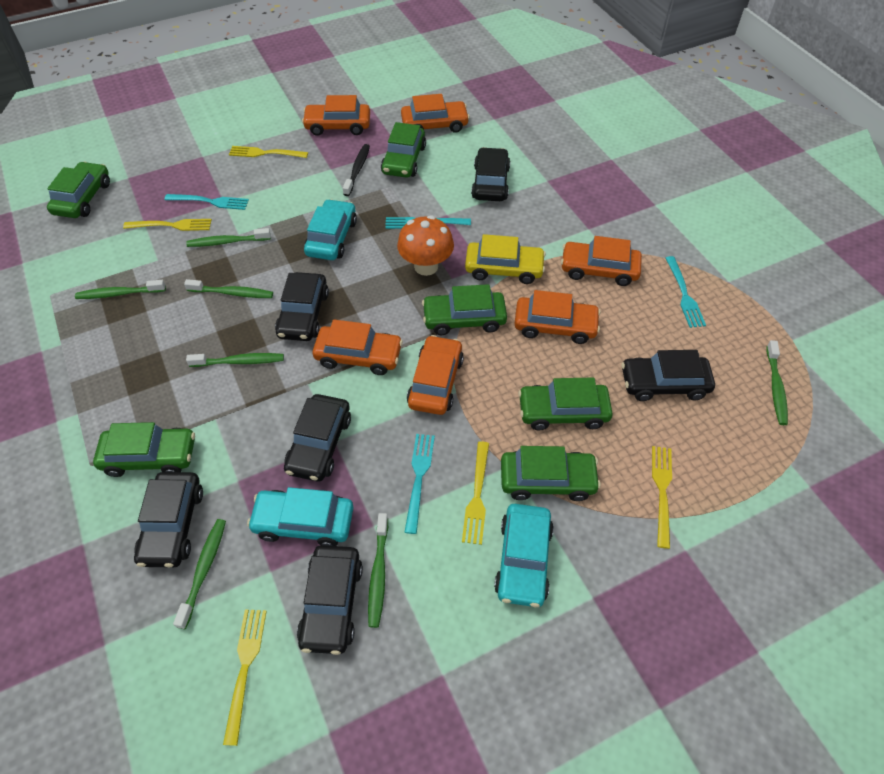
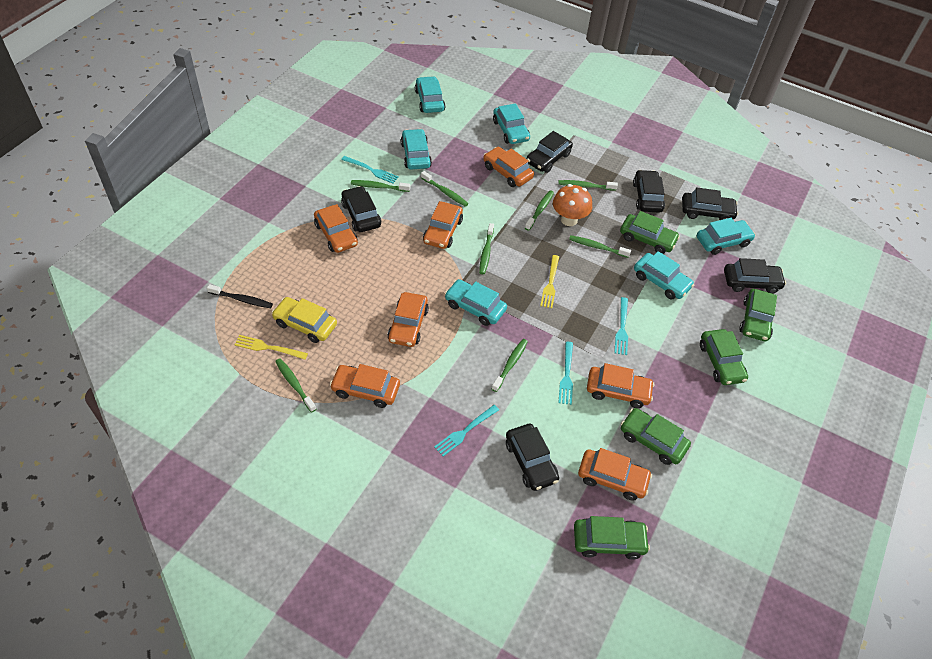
green car: [47,162,110,218] [93,422,195,477] [381,122,426,178] [422,284,507,335] [501,446,601,501] [518,377,613,431] = 6 -> [574,516,650,560] [620,211,680,254] [621,408,691,465] [700,329,748,385] [739,289,777,341] = 5
green toothbrush: [75,280,166,299] [173,519,226,629] [184,279,273,298] [186,228,271,247] [186,353,284,367] [368,513,388,628] [766,340,788,425] = 7 -> [275,358,316,413] [351,180,410,192] [421,171,468,207] [479,223,494,274] [492,339,528,392] [525,190,554,231] [558,180,618,191] [569,235,631,258] = 8
orange car: [302,95,370,136] [313,319,403,375] [401,94,470,133] [407,335,464,415] [514,290,601,344] [561,236,642,286] = 6 -> [314,204,358,253] [330,364,400,408] [387,292,429,347] [423,201,463,249] [483,147,534,187] [578,448,652,501] [587,363,654,408] = 7
turquoise car: [247,487,353,546] [304,199,357,260] [494,504,554,607] = 3 -> [401,129,432,169] [415,76,445,113] [445,279,507,326] [493,103,530,144] [634,251,694,300] [697,218,755,255] = 6
yellow fork: [123,219,212,231] [223,610,267,746] [229,146,308,158] [462,441,489,545] [652,446,672,549] = 5 -> [234,335,308,360] [540,255,559,308] = 2

